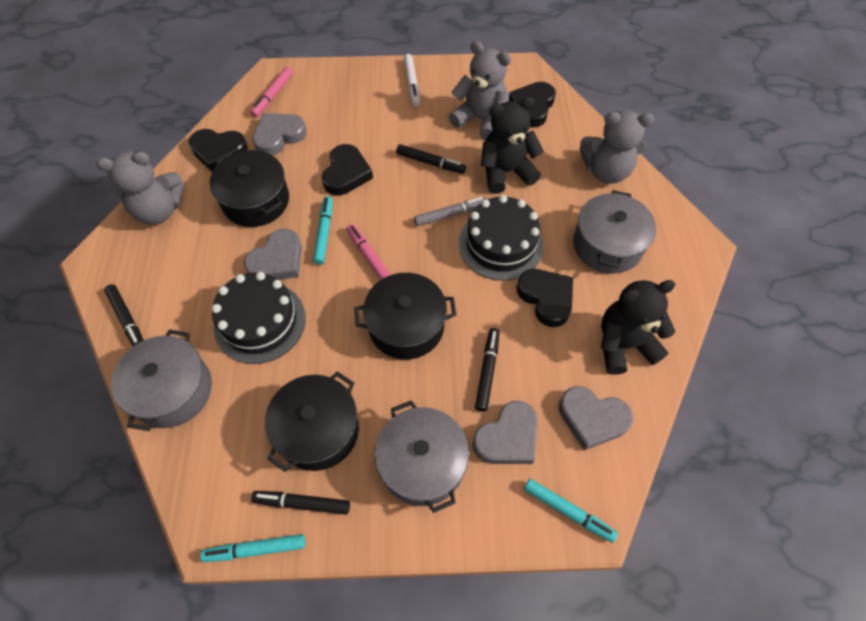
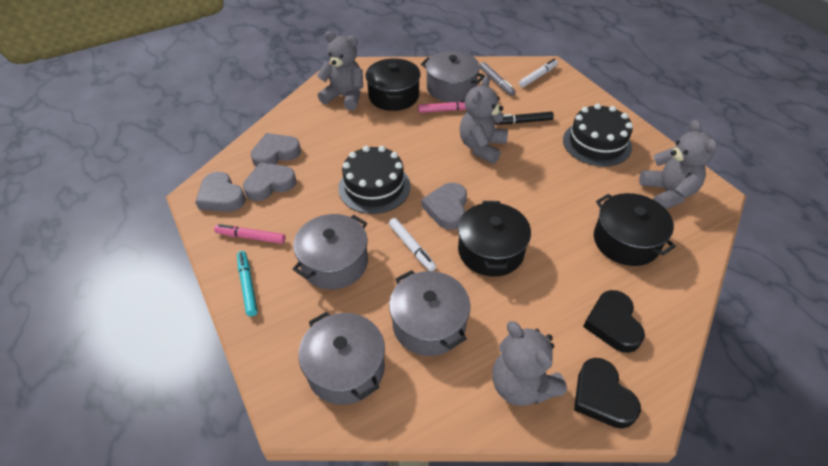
black heart: [189,129,248,172] [322,144,373,195] [509,82,556,127] [517,269,573,327] = 4 -> [574,358,641,429] [583,290,645,353] = 2
black marker: [104,284,144,346] [251,491,350,515] [396,144,466,174] [475,328,499,412] = 4 -> [495,112,554,124] = 1
black teddy bear: [481,97,544,194] [601,280,676,375] = 2 -> none = 0
grey pot: [111,329,212,431] [375,400,469,513] [573,190,656,274] = 3 -> [293,214,368,290] [299,312,385,405] [389,270,470,356] [421,51,485,102] = 4
grey teddy bear: [96,151,184,225] [449,41,511,140] [579,110,654,184] = 3 -> [317,31,363,110] [460,76,508,164] [492,321,567,406] [639,120,717,209] = 4
turquoise marker: [200,534,305,562] [313,196,333,265] [524,479,618,543] = 3 -> [237,251,258,316] = 1
white marker: [403,54,420,106] = 1 -> [389,218,436,271] [519,59,558,87] = 2

